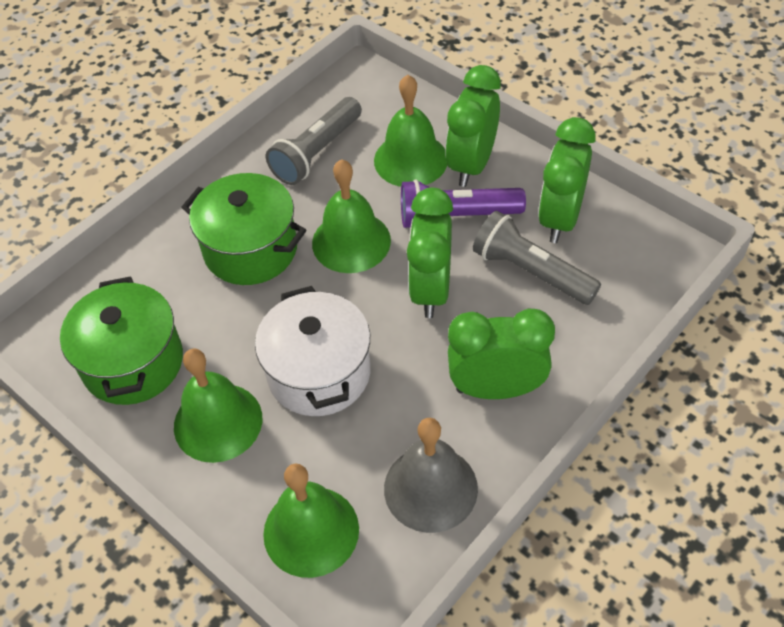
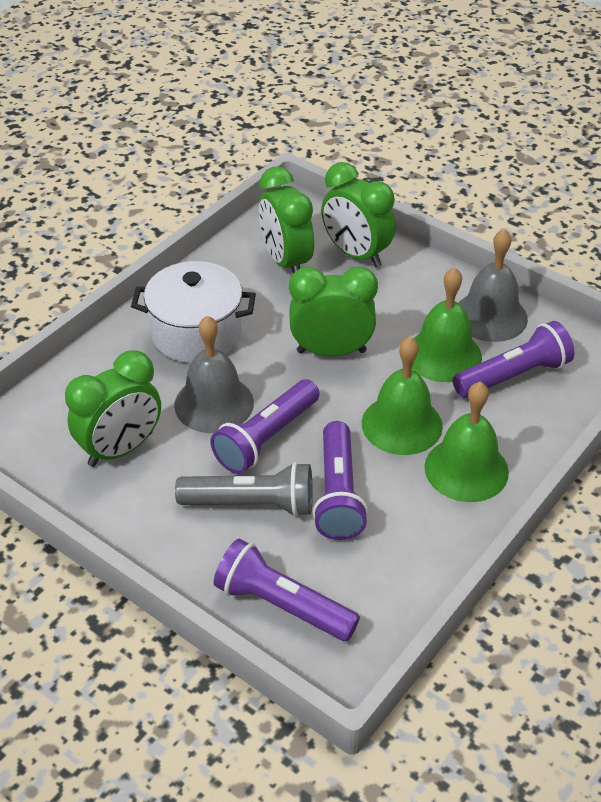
green bell: [174,348,262,463] [263,463,359,578] [312,159,391,273] [374,75,447,187] = 4 -> [362,337,443,455] [412,267,482,382] [424,382,509,502] = 3
green pot: [60,276,183,405] [181,173,306,285] = 2 -> none = 0
grey bell: [384,418,478,533] = 1 -> [174,316,254,433] [458,229,528,342] = 2
grey flashlight: [266,97,362,185] [473,211,601,305] = 2 -> [175,462,313,517] = 1
purple flashlight: [401,179,526,228] = 1 -> [210,379,319,474] [214,539,360,641] [313,421,368,540] [453,321,574,398] = 4

